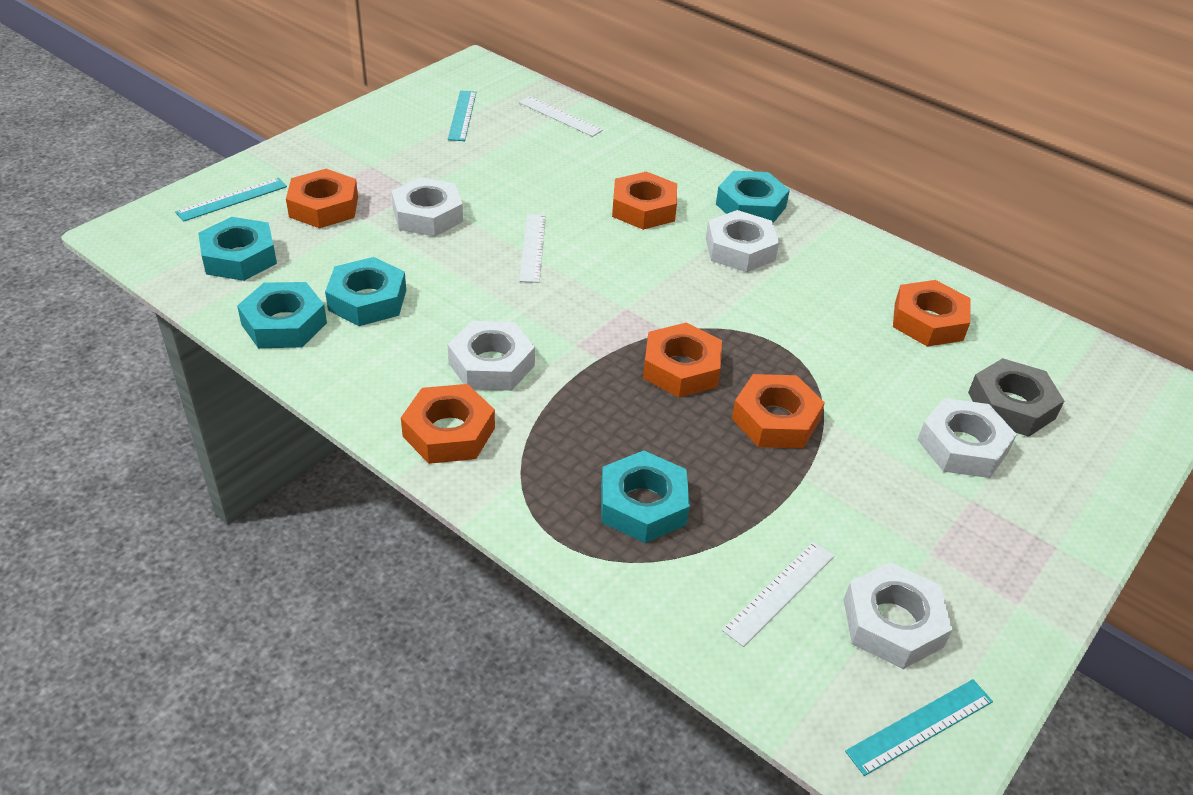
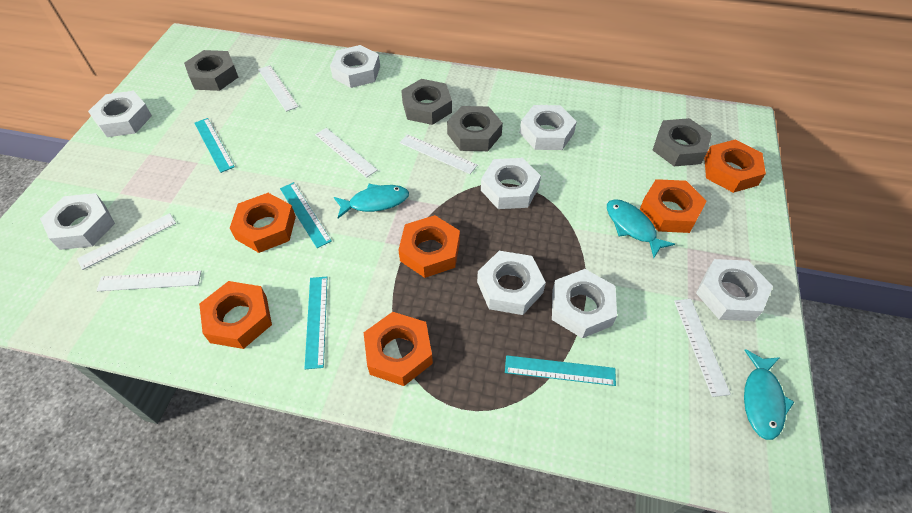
grey nut: [968,358,1064,437] = 1 -> [184,50,238,91] [401,79,452,125] [447,106,503,151] [653,118,712,166] = 4
turquoise fish: none = 0 -> [334,184,409,218] [607,199,675,258] [744,349,794,440] = 3
turquoise nut: [198,217,277,281] [237,282,327,348] [325,257,406,326] [601,450,690,543] [716,171,790,223] = 5 -> none = 0
turquoise ruler: [175,178,287,222] [448,90,477,141] [845,679,993,776] = 3 -> [194,118,235,173] [280,182,332,248] [304,277,327,369] [505,355,616,386] = 4
white nut: [392,177,463,237] [448,321,535,391] [706,210,779,272] [844,562,953,669] [918,398,1017,478] = 5 -> [40,193,115,250] [88,91,152,137] [330,45,380,88] [477,251,546,315] [481,158,541,209] [520,105,577,150] [552,269,617,338] [696,259,773,321] = 8
white ruler: [519,96,603,137] [519,214,546,283] [722,542,835,647] = 3 -> [77,213,176,270] [96,271,201,291] [258,65,299,112] [315,128,378,178] [399,134,477,174] [674,299,731,397] = 6

